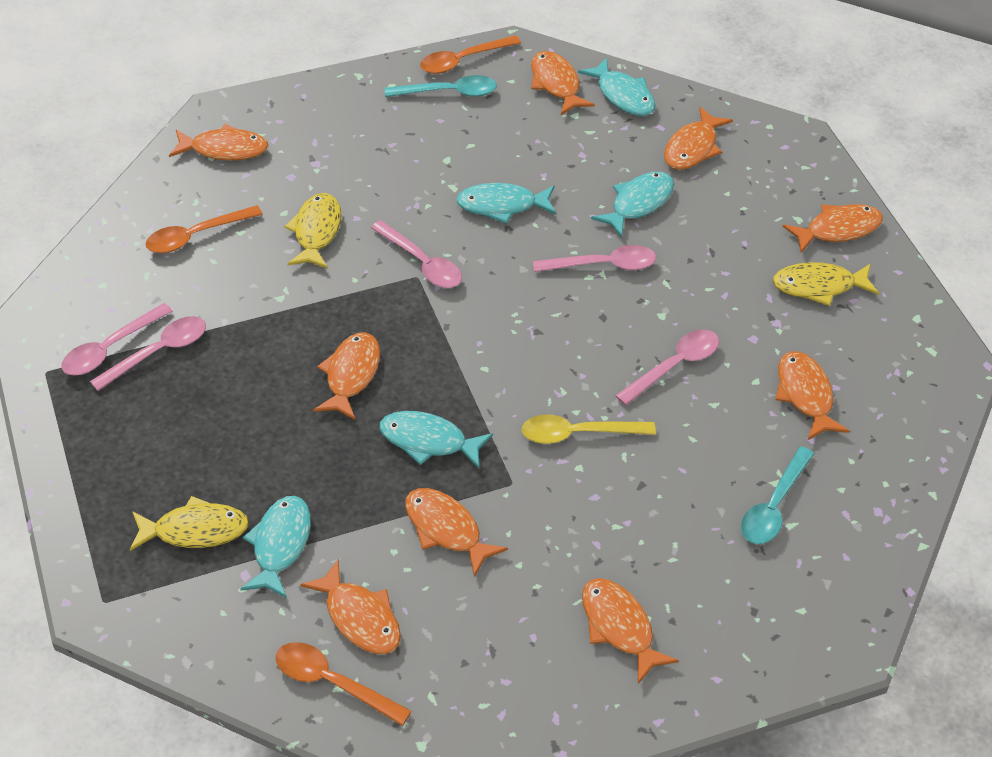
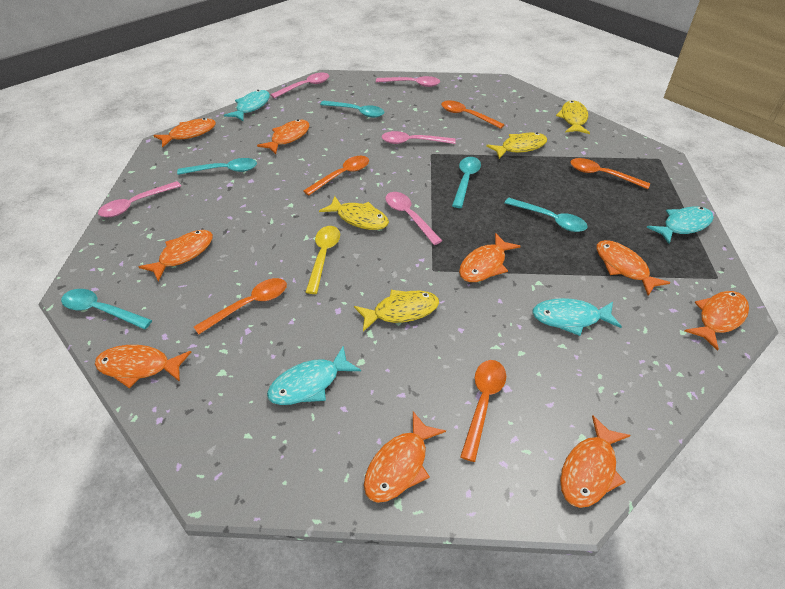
orange spoon: [146,205,263,253] [276,642,412,726] [420,35,521,74] = 3 -> [194,278,287,334] [303,156,369,195] [441,101,505,129] [460,360,506,462] [570,158,650,189] = 5
turquoise fish: [240,496,311,598] [379,411,493,468] [456,183,556,224] [578,57,656,116] [591,172,674,238] = 5 -> [224,90,270,121] [267,346,361,405] [532,298,622,336] [647,207,714,244] = 4
turquoise spoon: [385,75,497,97] [741,447,814,544] = 2 -> [61,289,152,329] [177,158,257,175] [320,101,384,118] [452,157,481,208] [505,198,588,232] = 5
yellow fish: [129,496,249,551] [284,193,342,269] [773,262,879,306] = 3 -> [319,196,389,230] [354,290,439,332] [486,133,547,159] [556,100,590,134] = 4

